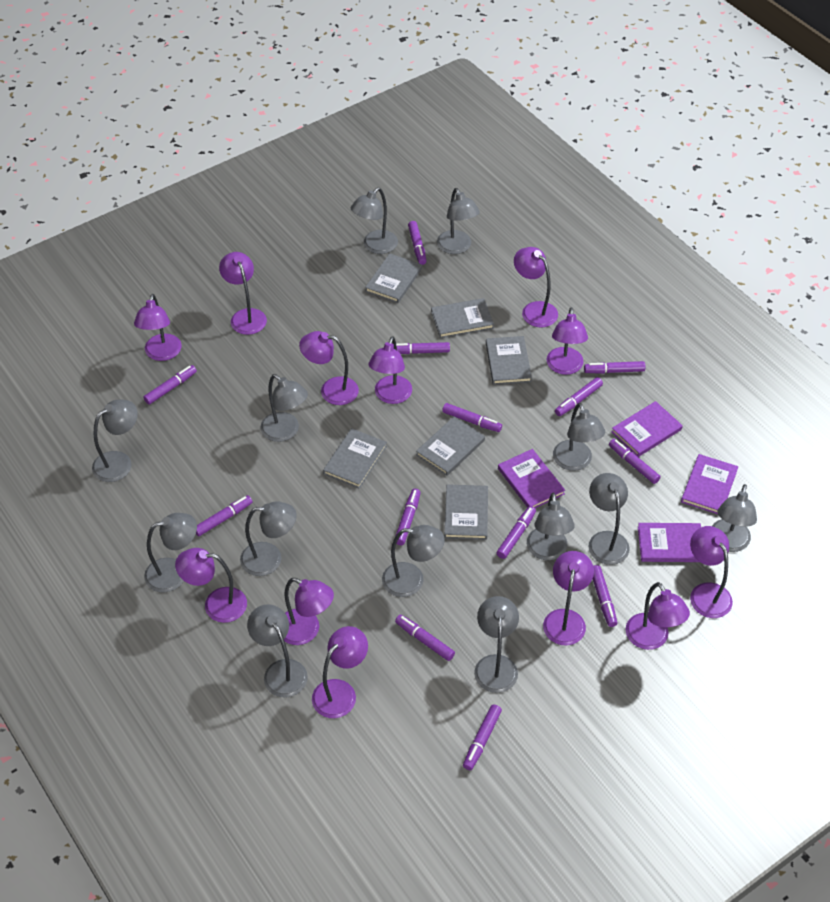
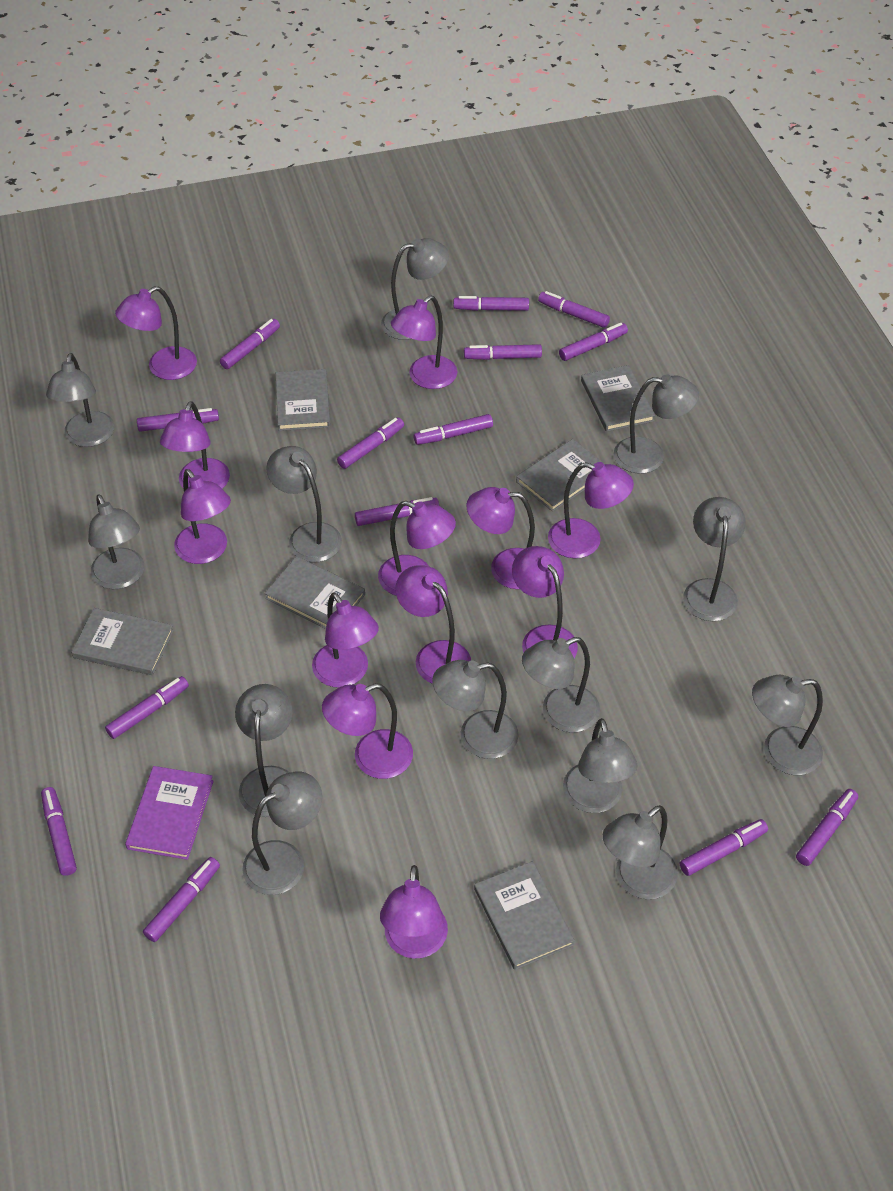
purple book: [498,449,565,508] [611,401,683,457] [638,523,701,562] [681,454,738,514] = 4 -> [125,766,214,860] = 1
purple marker: [143,365,197,405] [196,495,253,536] [395,489,421,545] [395,615,455,661] [396,342,450,354] [408,221,426,265] [442,403,502,432] [463,704,502,770] [497,506,536,559] [555,377,603,416] [584,361,646,374] [593,565,617,627] [609,439,661,484] = 13 -> [41,787,77,876] [105,676,189,739] [137,408,219,432] [143,857,220,942] [220,319,280,369] [337,418,404,469] [355,497,439,526] [414,414,493,445] [453,296,529,311] [464,344,542,360] [538,291,610,328] [559,323,628,361] [680,819,768,876] [796,789,858,866] = 14

